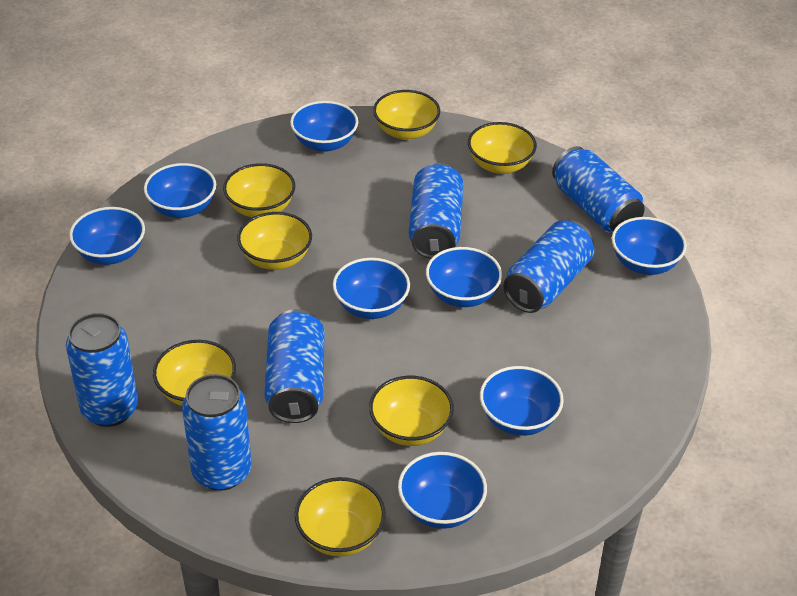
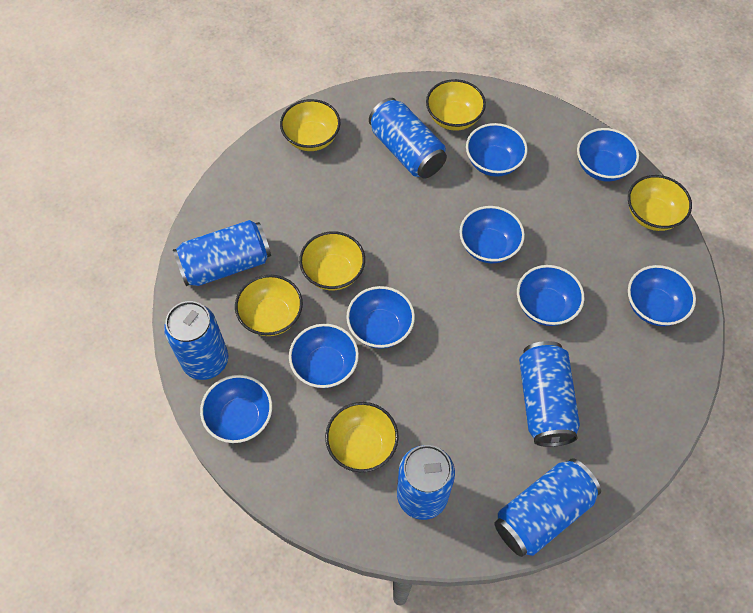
yellow bowl: [153,340,236,406] [223,163,295,217] [237,212,312,270] [295,477,386,557] [369,376,454,446] [373,90,440,140] [468,122,537,174] = 7 -> [235,275,303,336] [280,99,340,151] [299,231,365,290] [325,402,399,472] [426,79,486,131] [628,175,692,231] = 6

